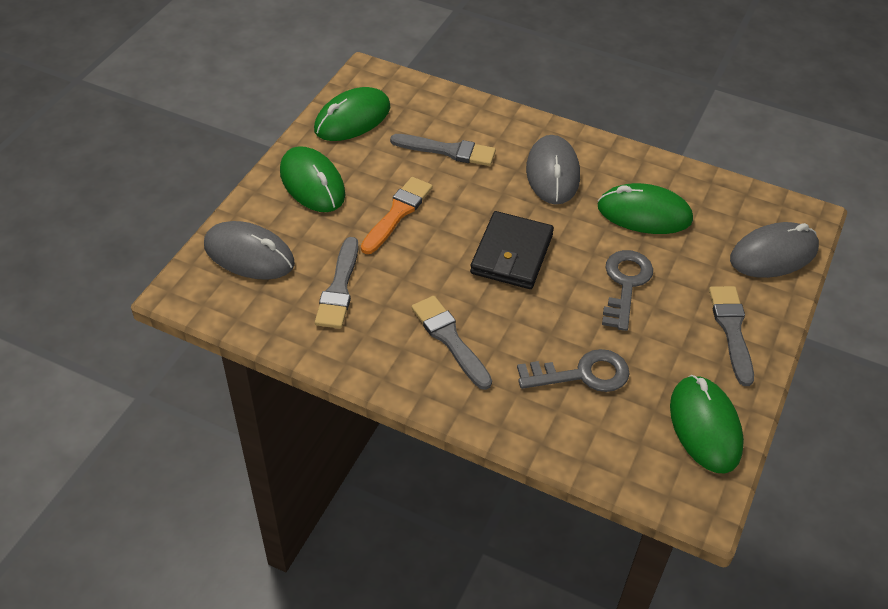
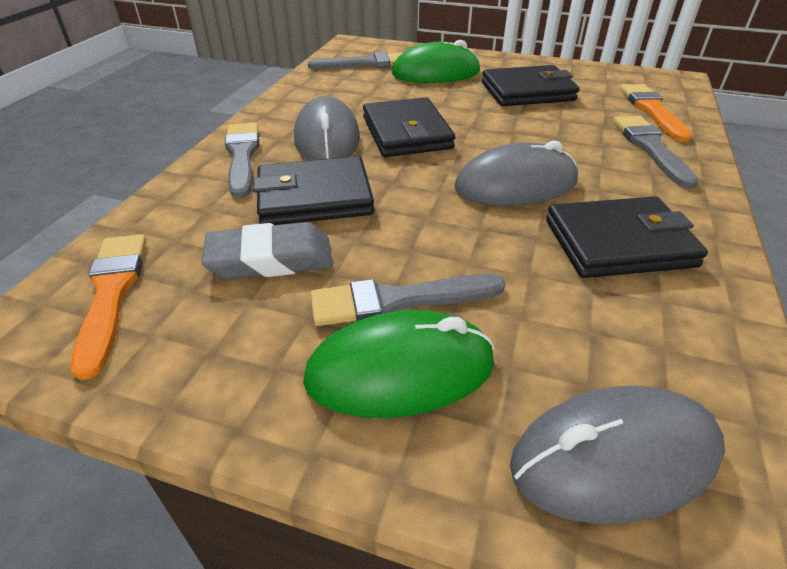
black wallet: [470,211,554,289] = 1 -> [253,156,374,225] [363,97,455,157] [482,65,580,106] [546,196,708,278] = 4
green mouse: [280,146,345,212] [314,87,391,141] [598,183,693,234] [670,375,744,473] = 4 -> [303,310,495,418] [392,40,480,83] = 2
grey eraser: none = 0 -> [202,222,333,280] = 1
grey key: [517,349,630,392] [602,250,653,331] = 2 -> none = 0
orange brush: [361,177,433,254] = 1 -> [71,234,147,380] [620,84,692,142] = 2

